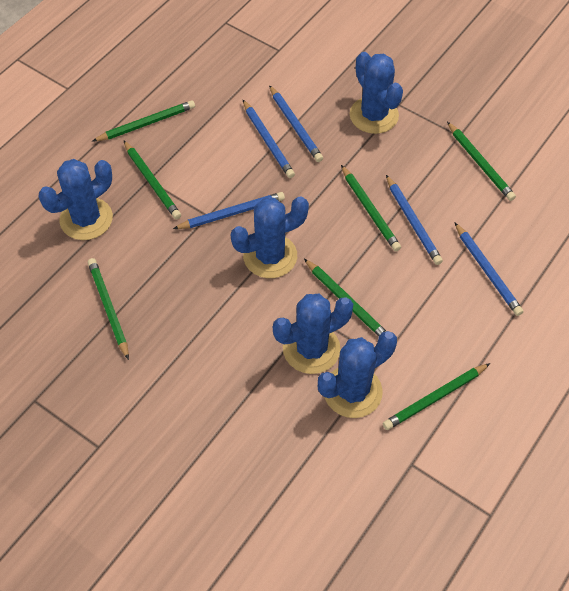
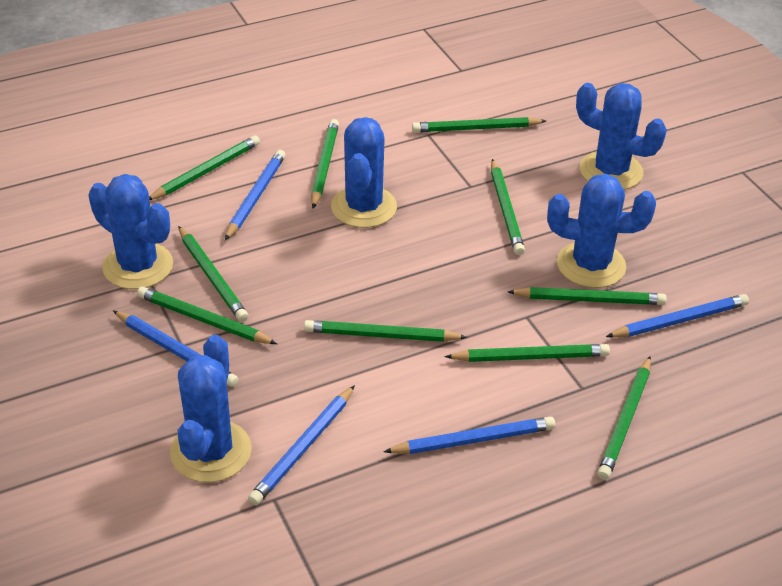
green pencil: [88,258,129,360] [93,100,195,141] [123,140,181,219] [304,259,386,337] [341,165,401,251] [383,363,490,430] [447,122,516,201] = 7 -> [137,287,277,344] [149,135,260,200] [178,226,248,322] [304,320,468,342] [311,119,339,209] [412,117,546,133] [445,344,610,362] [491,159,525,255] [507,287,667,305] [597,356,651,480] = 10

